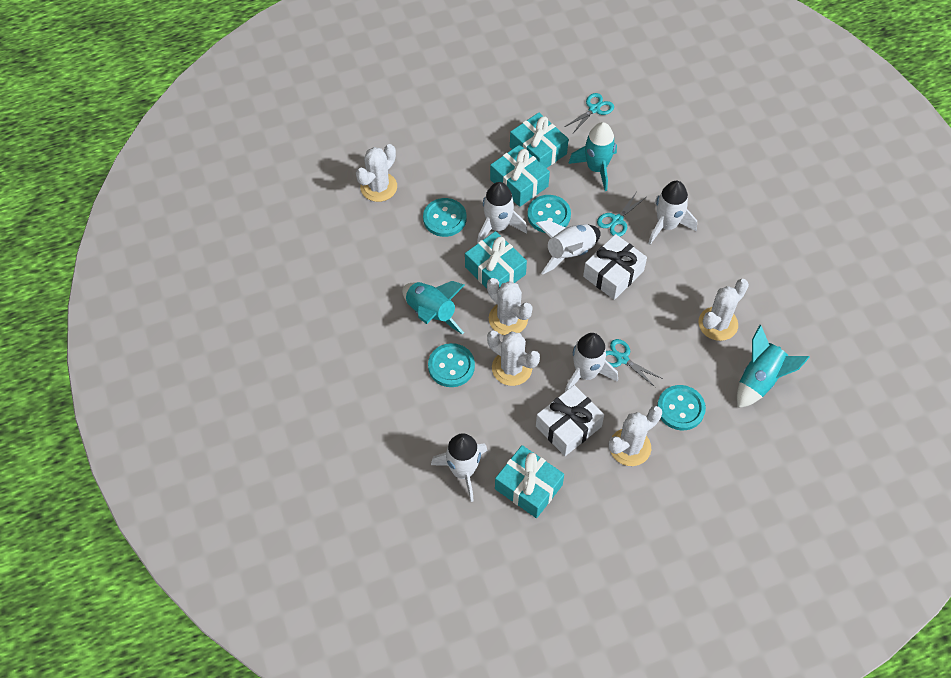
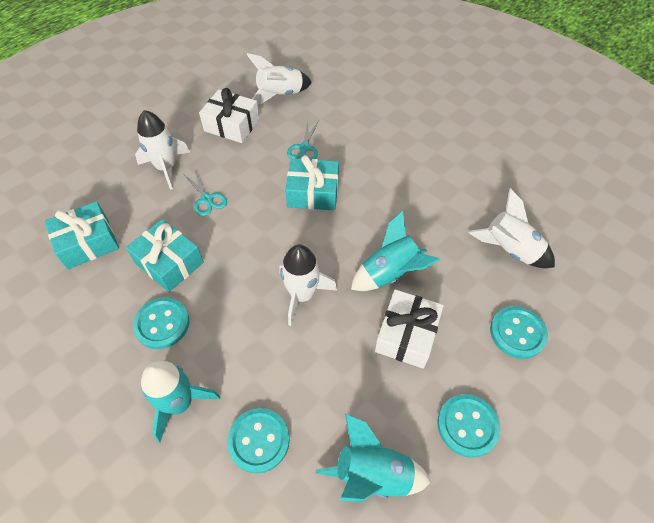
turquoise gift: [465,231,527,288] [490,145,550,207] [495,445,564,518] [510,113,569,168] = 4 -> [45,201,119,269] [126,219,204,292] [285,155,339,211] = 3
turquoise scissors: [565,93,614,133] [597,193,646,237] [605,339,663,387] = 3 -> [185,171,227,216] [287,121,319,160] = 2
white cactus: [356,144,397,202] [487,278,533,335] [487,330,540,386] [609,406,662,466] [699,279,749,341] = 5 -> none = 0
white rocket: [431,433,488,502] [477,182,527,244] [536,220,601,275] [565,333,618,392] [648,181,697,245] = 5 -> [135,110,190,190] [247,53,312,104] [280,245,337,326] [468,188,555,268] = 4

